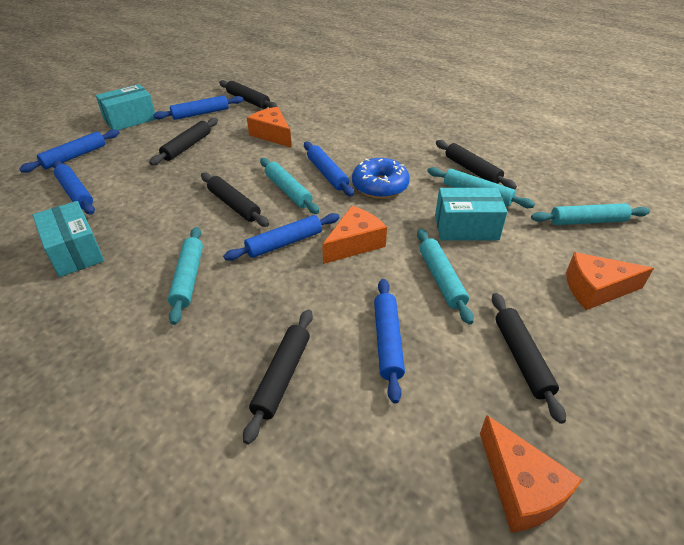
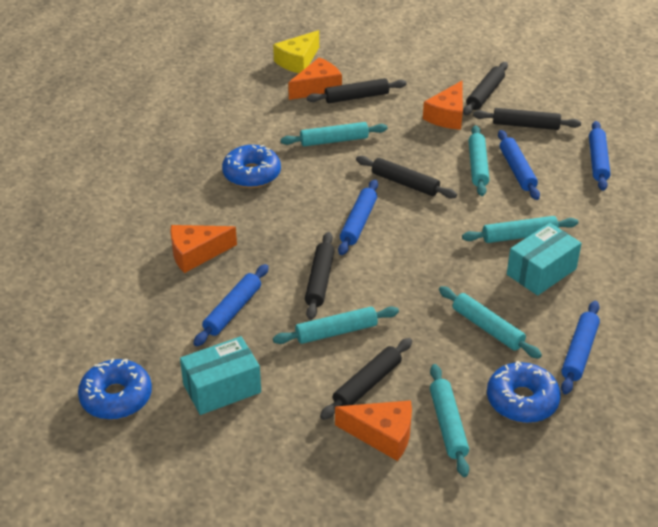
blue donut: [352,158,410,199] = 1 -> [78,358,152,420] [222,145,281,188] [487,361,561,423] = 3
blue rolling pin: [19,129,120,173] [53,161,95,215] [153,95,243,120] [223,213,339,261] [304,141,354,197] [374,279,405,403] = 6 -> [193,264,269,346] [338,179,378,255] [498,130,540,200] [561,301,600,395] [589,121,610,191] = 5
turquoise box: [32,201,104,277] [96,84,156,130] [435,188,507,240] = 3 -> [180,336,261,415] [507,223,582,296] = 2
turquoise rolling pin: [168,227,203,325] [260,158,319,214] [417,229,474,325] [427,167,535,208] [531,203,650,225] = 5 -> [273,307,399,344] [281,122,388,146] [430,364,469,477] [439,286,542,359] [462,216,578,243] [469,125,489,196] = 6
yellow cheese: none = 0 -> [273,30,319,73] = 1

